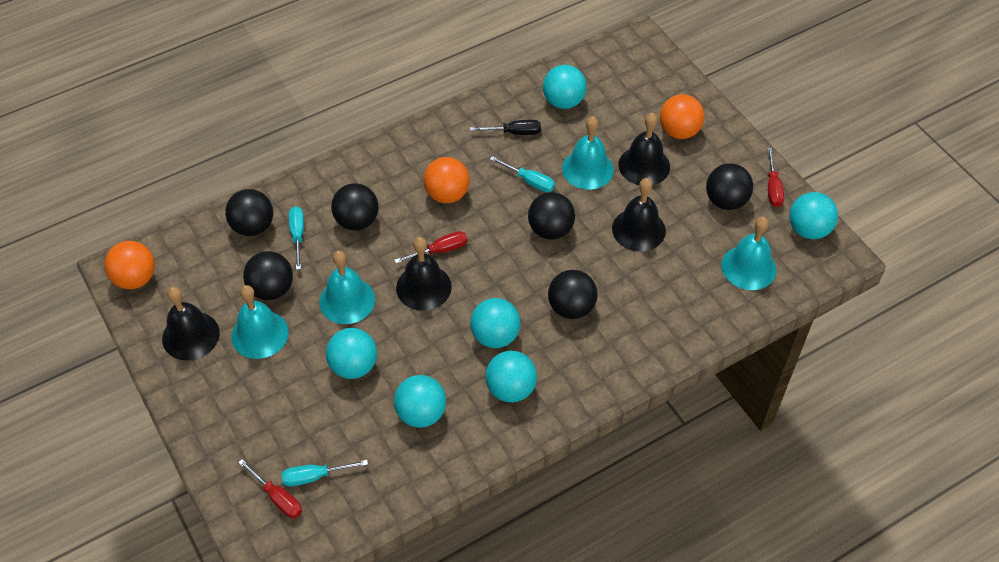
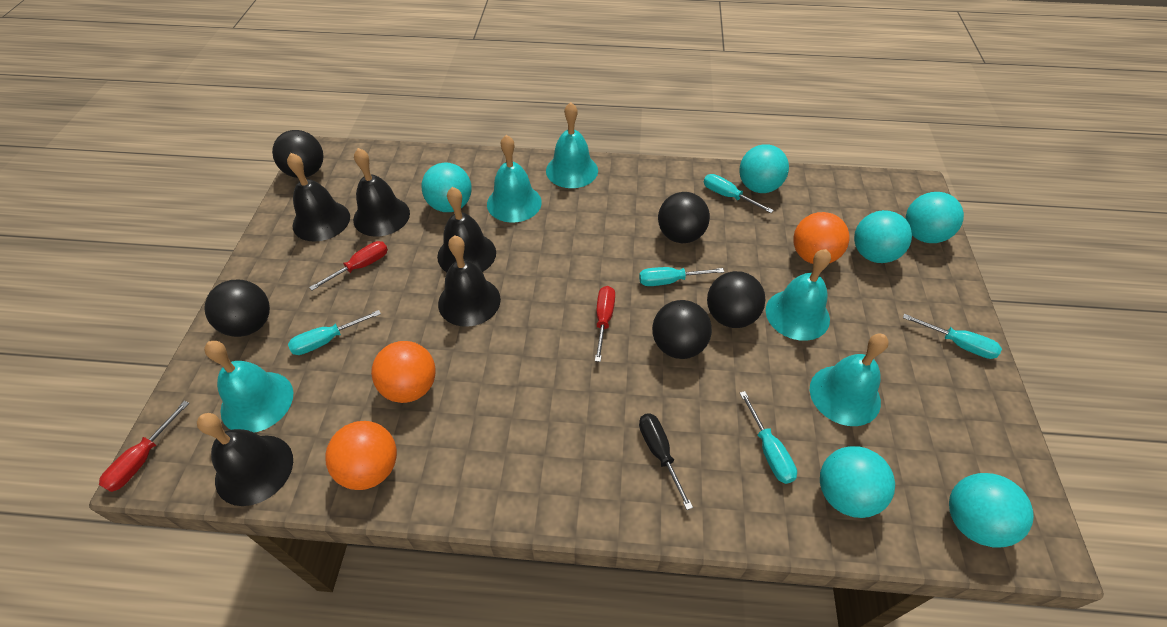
black ball: [225,189,273,236] [243,251,293,300] [331,183,379,231] [528,192,575,240] [548,270,597,319] [706,163,753,210] = 6 -> [204,280,270,337] [272,130,324,178] [652,300,712,359] [658,192,710,243] [707,271,765,328] = 5
black bell: [162,287,220,360] [396,237,452,311] [612,178,666,252] [618,113,670,185] = 4 -> [197,413,293,506] [287,153,350,242] [353,148,410,237] [437,187,496,272] [438,235,501,327] = 5
turquoise bell: [231,285,289,359] [319,251,375,324] [562,116,614,190] [721,217,777,290] = 4 -> [204,341,293,433] [487,135,542,223] [546,102,598,188] [766,249,831,341] [810,334,889,426] = 5
turquoise screwdriver: [281,460,368,486] [289,206,304,270] [490,156,555,192] = 3 -> [288,310,381,355] [639,267,724,286] [704,174,774,213] [740,391,797,484] [903,314,1002,359] = 5

